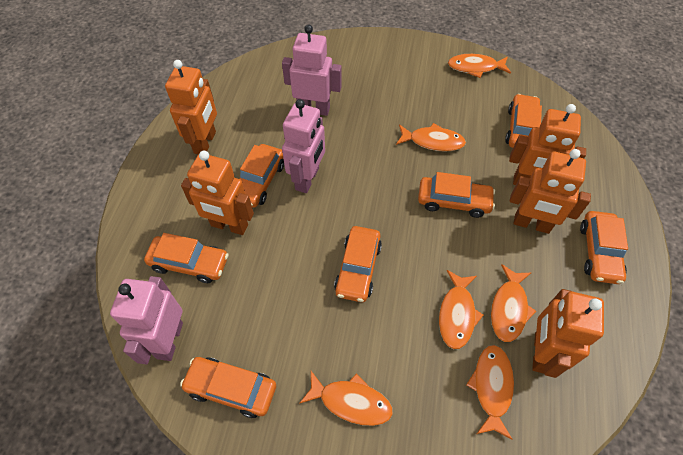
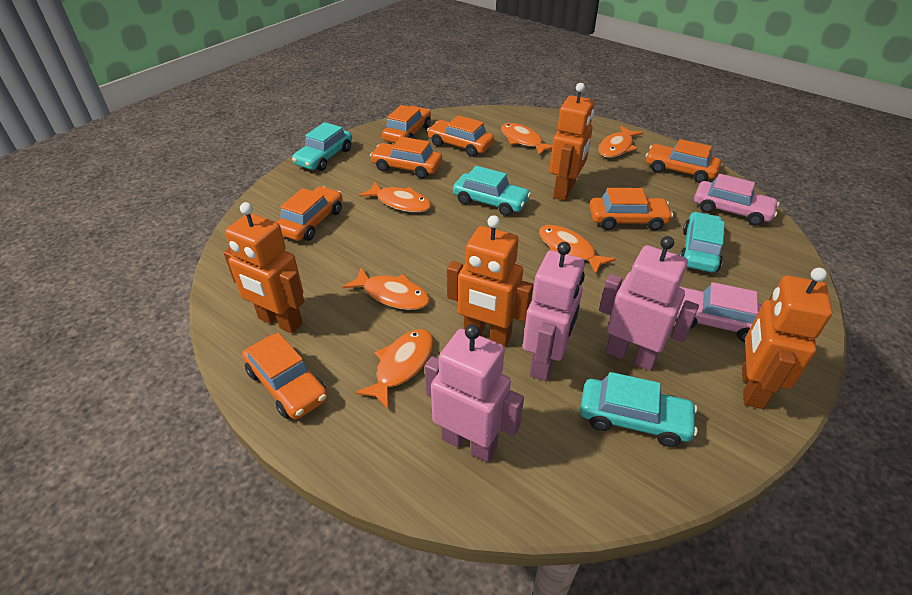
orange robot: [165,60,217,154] [181,151,254,235] [509,104,586,185] [510,149,591,234] [532,289,604,378] = 5 -> [223,202,304,334] [447,215,533,347] [549,83,595,201] [742,268,832,409] = 4
pink car: none = 0 -> [676,282,762,342] [694,174,780,226] = 2
turquoise car: none = 0 -> [292,122,352,171] [453,166,531,216] [580,372,698,447] [680,212,725,272] = 4

